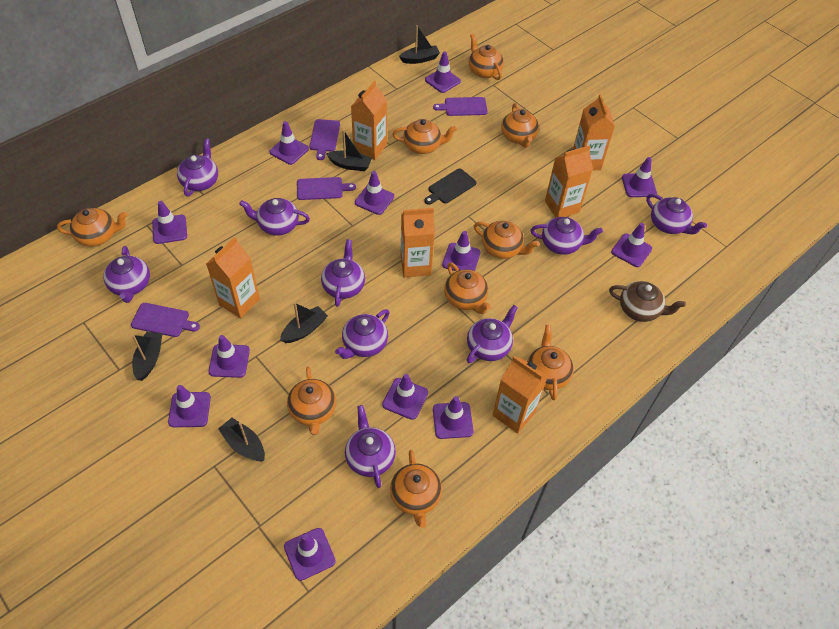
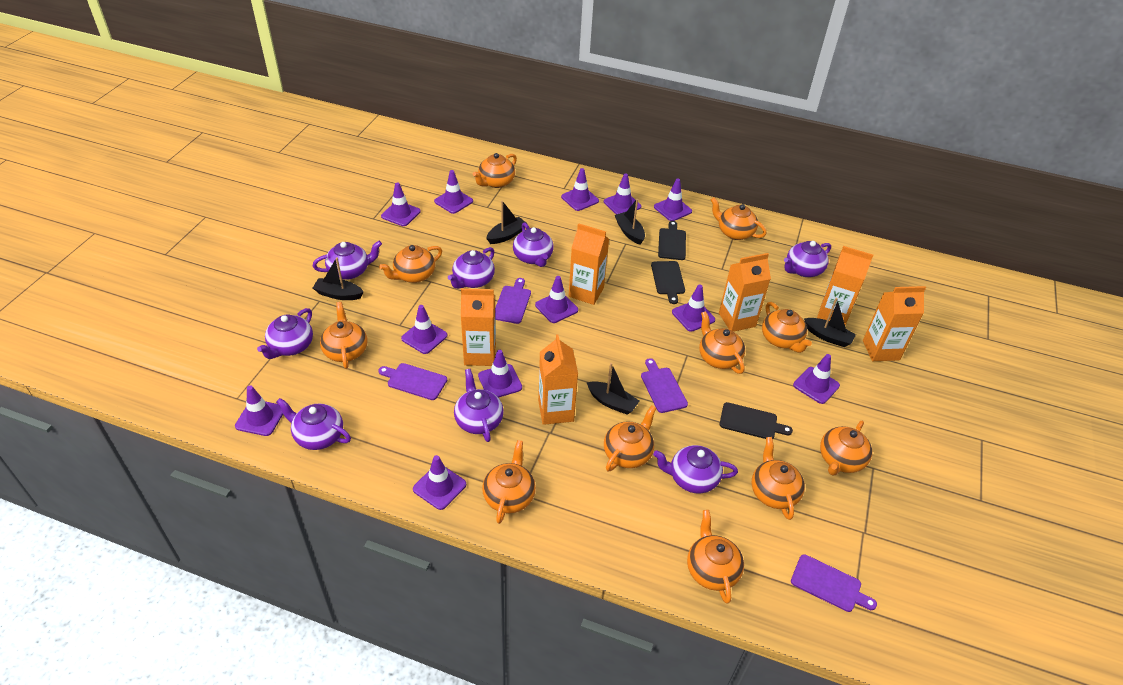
black cutting board: [424,169,476,205] = 1 -> [651,261,685,304] [658,221,686,260] [720,402,793,439] = 3
brown teapot: [609,281,686,322] = 1 -> none = 0
orange teapot: [57,208,127,247] [287,367,336,435] [390,450,442,528] [392,119,457,154] [444,262,491,314] [469,34,504,80] [474,221,539,259] [501,103,539,148] [527,325,574,400] = 9 -> [320,302,367,369] [379,245,442,283] [473,153,517,188] [482,440,536,524] [604,405,656,471] [687,510,744,604] [699,311,745,374] [711,197,767,240] [751,437,805,520] [762,302,812,353] [820,421,872,476] = 11
purple teapot: [103,246,150,303] [177,138,218,197] [239,198,310,236] [321,239,365,307] [335,309,389,359] [345,405,396,488] [467,305,518,363] [531,217,603,255] [646,194,707,234] = 9 -> [257,308,313,359] [276,398,351,450] [313,241,382,280] [448,247,495,289] [454,369,504,442] [513,222,554,267] [653,445,738,493] [784,241,831,277] = 8

